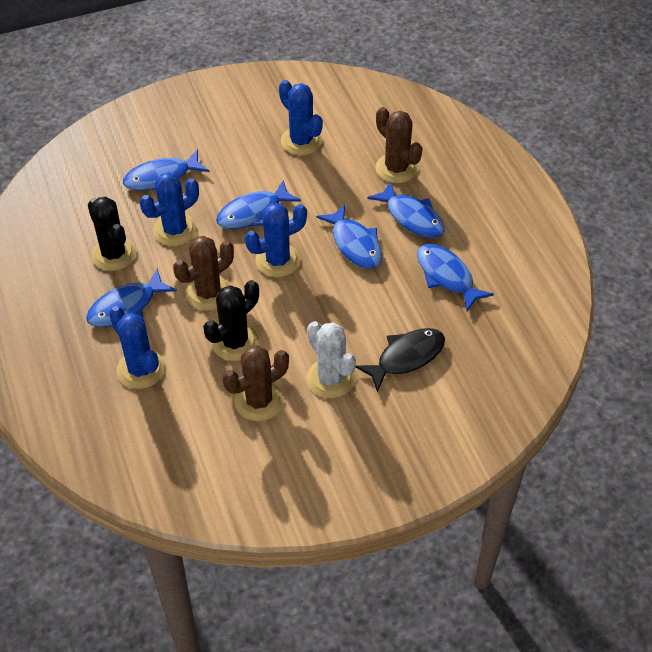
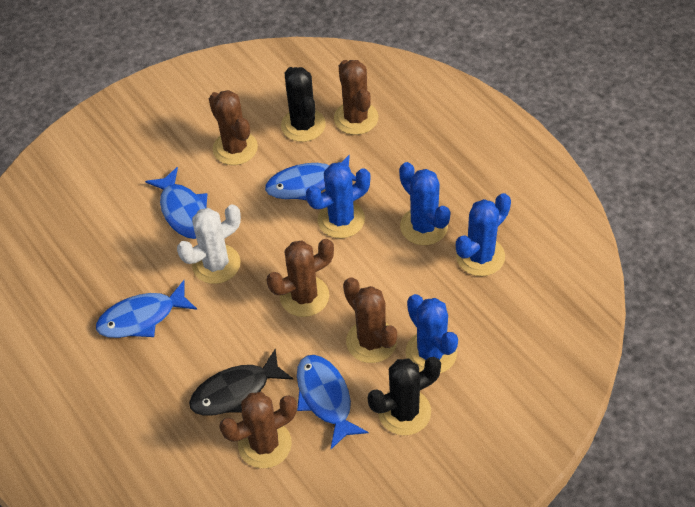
blue fish: [86,268,177,327] [123,149,209,191] [216,180,301,229] [316,204,382,269] [367,181,445,238] [417,244,494,311] = 6 -> [96,280,197,338] [145,167,207,239] [265,155,356,200] [297,355,368,449] = 4
brown cactus: [173,236,234,311] [223,345,289,421] [376,107,422,183] = 3 -> [209,90,258,165] [219,392,297,469] [267,239,334,317] [334,60,378,135] [343,277,397,363] = 5

